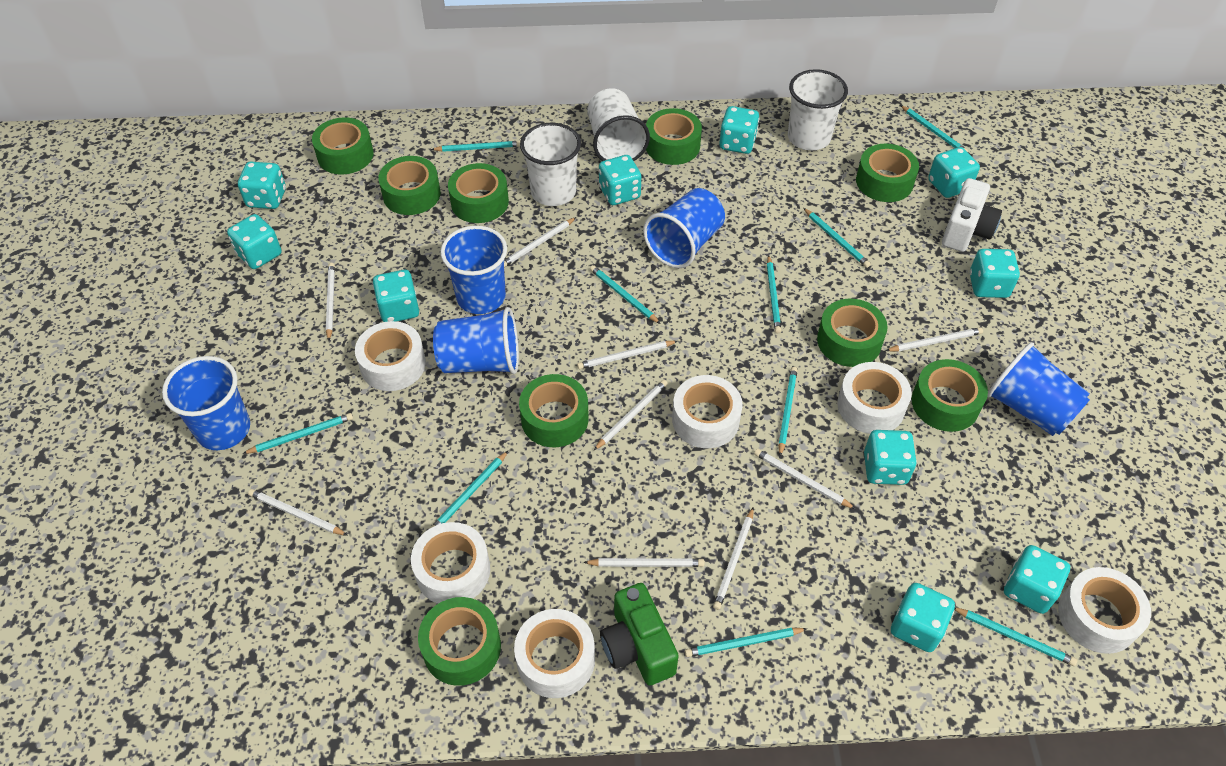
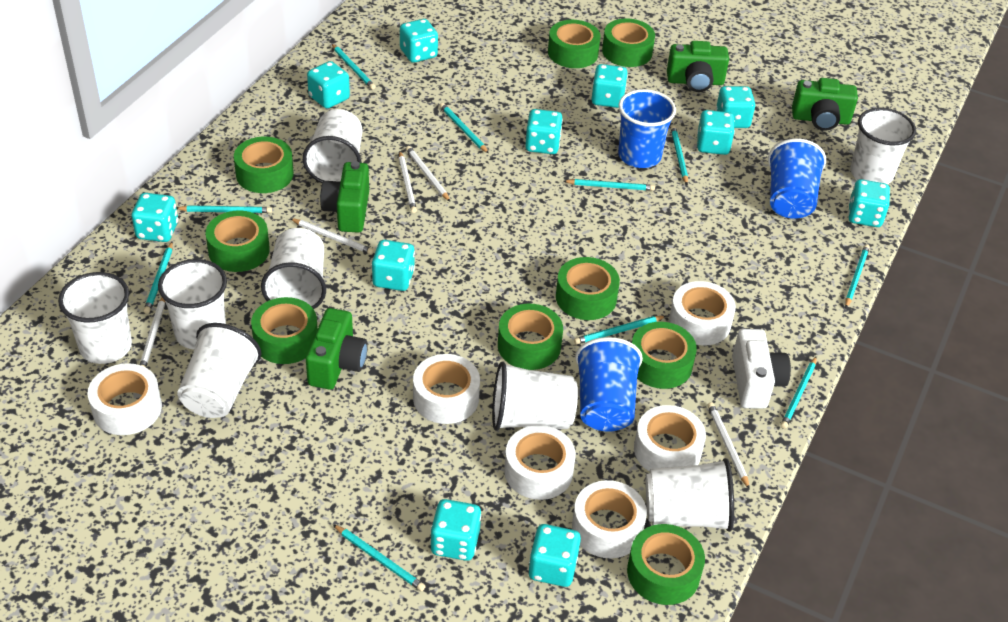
blue cup: [162,356,250,450] [433,307,519,374] [440,226,507,314] [643,188,725,268] [987,342,1090,436] = 5 -> [575,337,643,432] [618,89,676,168] [768,139,826,219] = 3
green camera: [600,583,679,686] = 1 -> [306,308,368,390] [320,161,369,233] [667,41,729,92] [792,78,858,131] = 4
turquoise dice: [227,214,281,269] [238,162,286,209] [373,270,419,322] [599,155,641,205] [719,106,759,154] [864,430,917,485] [891,583,955,652] [928,147,980,198] [970,249,1020,298] [1004,545,1070,614] = 10 -> [131,193,178,242] [307,61,350,108] [372,240,415,291] [400,19,438,63] [430,499,482,561] [525,109,563,154] [528,524,581,587] [591,64,628,108] [697,110,735,155] [716,86,756,128] [848,179,890,227] = 11
white cup: [520,123,581,206] [587,88,650,161] [788,69,848,150] = 3 -> [58,272,132,364] [158,259,227,350] [177,323,262,418] [261,228,326,309] [303,109,362,183] [492,362,578,430] [646,458,734,532] [850,108,916,184] = 8
white pencil: [248,489,348,536] [326,263,335,341] [504,217,576,267] [577,341,678,369] [583,558,705,567] [594,380,668,450] [713,507,754,610] [754,449,855,509] [885,327,983,352] = 9 -> [140,298,165,367] [290,218,374,255] [399,151,417,213] [406,146,450,202] [707,402,750,490] = 5

